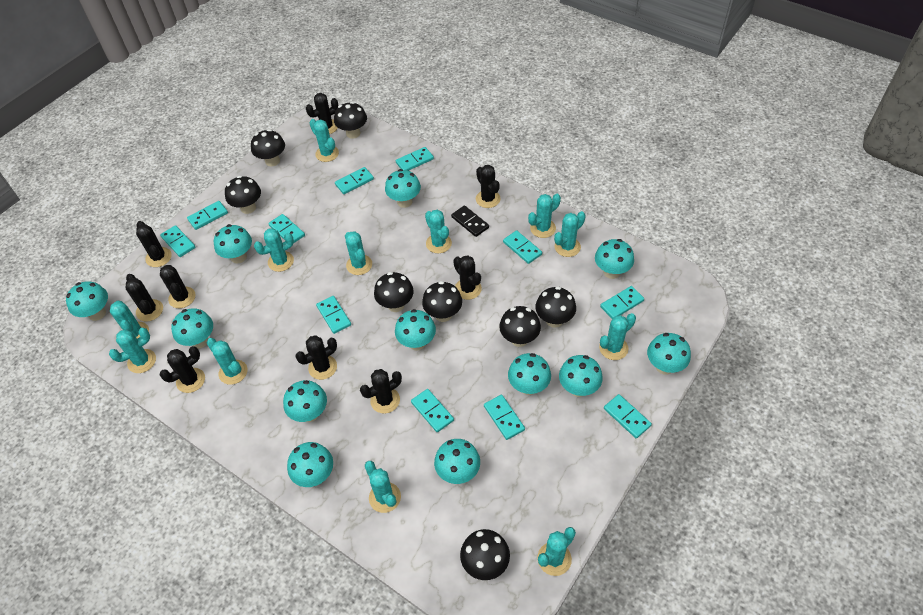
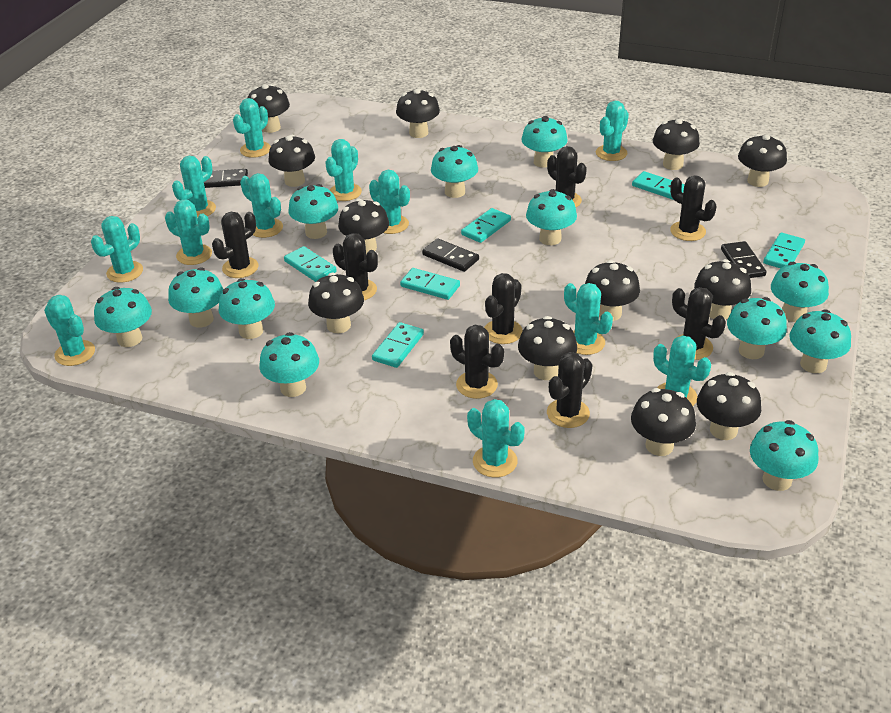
black cactus: [125,274,163,321] [136,221,172,267] [160,265,196,308] [160,346,205,393] [295,335,337,380] [306,93,338,134] [360,369,402,413] [453,255,482,300] [476,165,501,208] = 9 -> [212,212,259,278] [333,233,378,300] [450,325,504,399] [484,273,523,344] [547,146,587,207] [547,352,592,428] [670,175,717,241] [672,287,726,360] = 8
black domino: [451,205,489,237] = 1 -> [204,169,248,188] [422,238,479,272] [721,241,766,278] = 3
black mushroom: [225,176,261,214] [251,129,285,166] [334,102,367,139] [374,272,414,312] [422,281,462,322] [460,529,510,580] [499,306,541,347] [535,286,576,328] = 8 -> [247,84,290,133] [268,135,315,187] [308,273,364,333] [338,199,389,254] [396,89,440,138] [518,316,577,380] [585,260,640,321] [631,388,696,456] [653,118,700,170] [694,259,751,319] [697,372,761,440] [738,134,787,187] = 12
turquoise domino: [160,225,196,257] [187,201,228,230] [268,214,305,244] [316,296,351,334] [335,167,374,194] [396,147,434,171] [411,389,454,432] [484,395,525,440] [503,230,542,264] [600,286,644,319] [604,394,652,438] = 11 -> [284,246,337,282] [372,322,424,368] [400,268,460,300] [461,208,511,243] [632,171,685,200] [763,233,805,268] = 6

